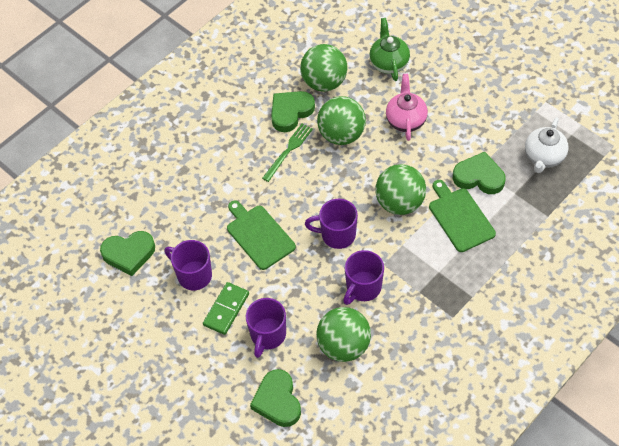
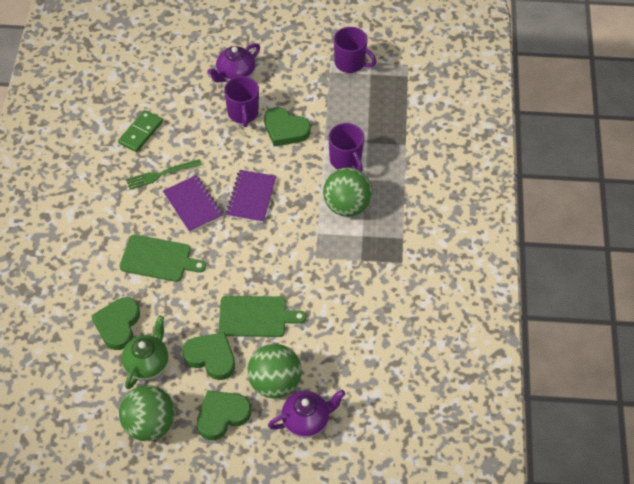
green ball: [300,44,347,92] [316,307,371,362] [317,96,366,145] [375,164,426,215] = 4 -> [119,385,175,441] [247,344,302,399] [323,167,373,217] = 3
pink teapot: [386,74,428,141] = 1 -> none = 0
purple mug: [164,240,212,290] [246,298,286,358] [305,199,358,249] [343,250,384,305] = 4 -> [224,76,259,127] [329,123,364,172] [334,27,376,73] = 3
purple notebook: none = 0 -> [163,175,223,233] [226,170,276,223] = 2
purple teapot: none = 0 -> [207,43,260,82] [268,390,345,438] = 2
white teapot: [525,117,569,173] = 1 -> none = 0

